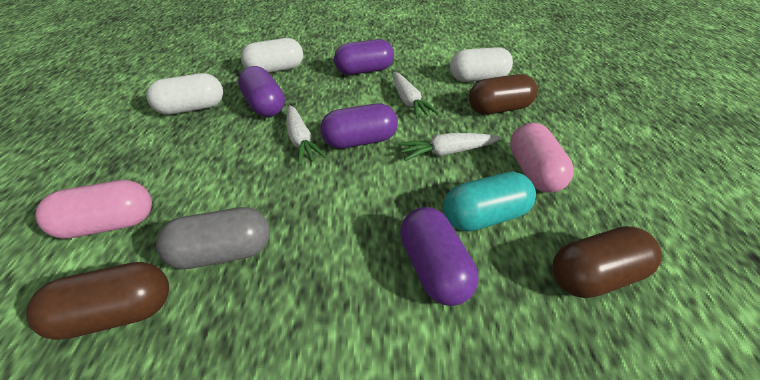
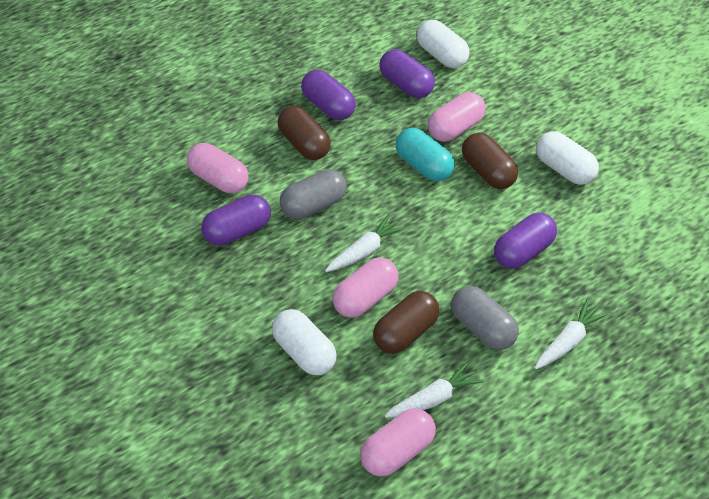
grey capsule: [156,207,270,269] = 1 -> [280,169,347,219] [451,286,519,350] = 2
pink capsule: [35,180,152,239] [510,123,574,193] = 2 -> [187,143,248,193] [333,257,398,318] [360,408,436,477] [428,92,485,142] = 4

